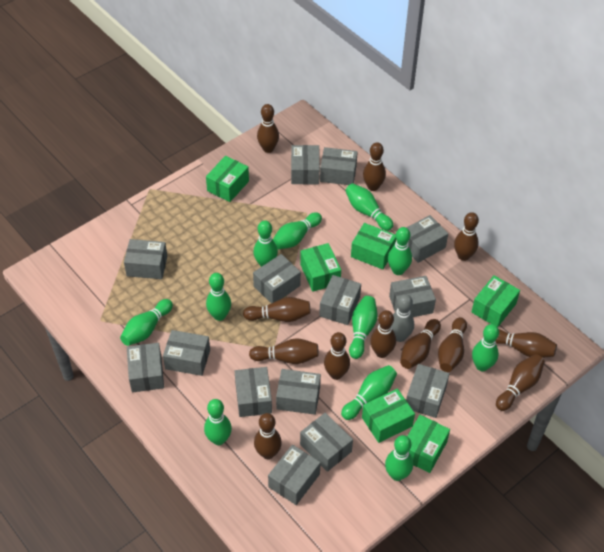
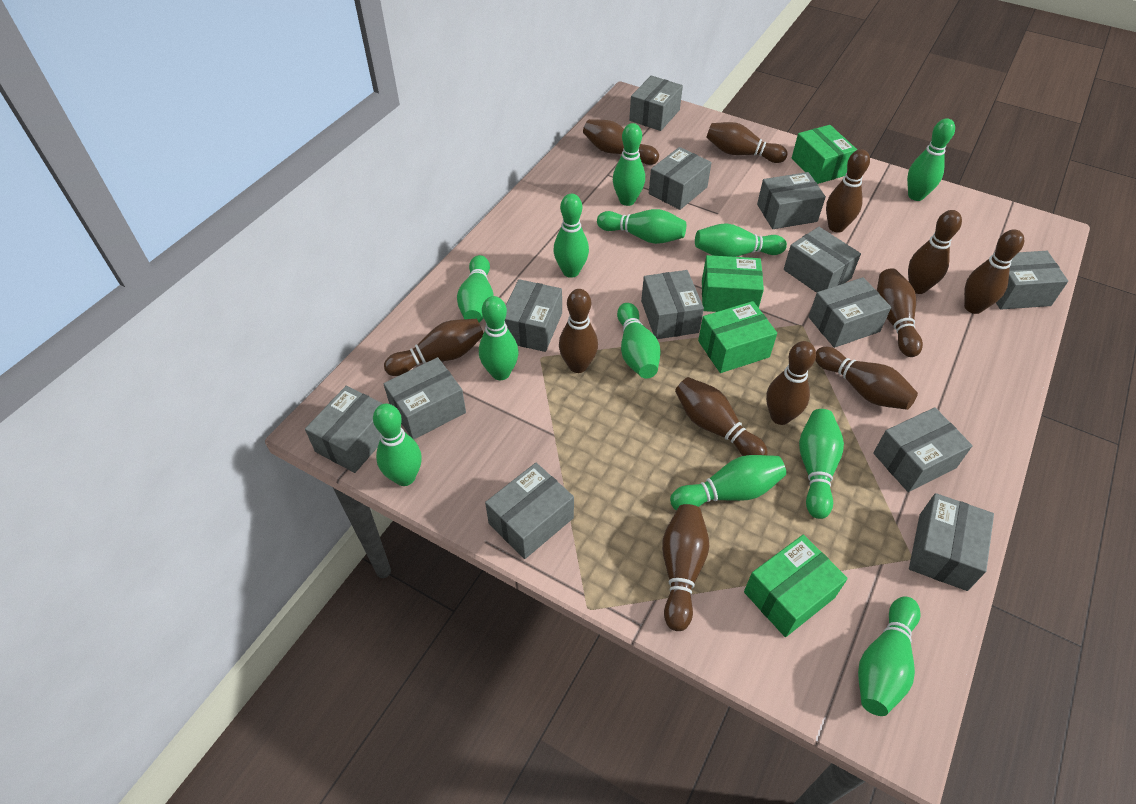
green bowling pin: [120,299,173,346] [204,399,232,445] [206,273,231,321] [253,220,278,267] [273,212,322,249] [341,365,397,420] [345,183,393,231] [349,296,377,359] [385,435,413,481] [388,227,412,275] [472,324,499,371] = 11 -> [373,404,422,486] [457,255,494,323] [479,296,519,380] [553,194,589,278] [597,209,686,244] [613,123,645,206] [617,303,661,379] [670,455,786,511] [695,223,787,257] [799,409,844,519] [858,596,921,716] [907,118,955,201] = 12
green box: [206,156,249,202] [300,243,341,292] [351,223,396,270] [362,389,415,443] [407,415,450,473] [471,275,520,327] = 6 -> [698,301,777,373] [702,255,764,312] [744,535,848,637] [792,125,857,184] = 4
grey bowling pin: [391,294,414,342] = 1 -> none = 0
grey box: [124,239,167,279] [127,343,164,392] [163,330,210,376] [235,367,272,417] [253,254,301,303] [268,445,321,505] [276,369,321,415] [291,145,320,184] [300,413,353,472] [319,275,361,325] [320,147,358,185] [389,276,436,317] [406,215,448,263] [406,364,449,418] = 14 -> [305,386,383,473] [384,357,466,440] [485,463,574,559] [505,279,562,352] [629,75,683,131] [641,270,704,339] [649,147,712,210] [757,172,826,229] [784,227,861,293] [808,277,891,348] [873,407,973,492] [909,493,994,591] [996,251,1068,310] = 13

